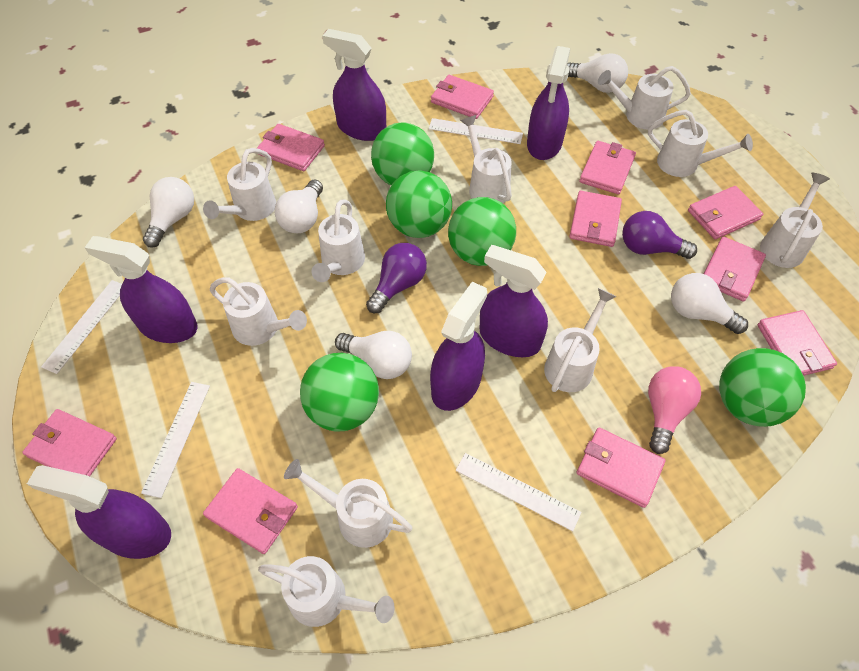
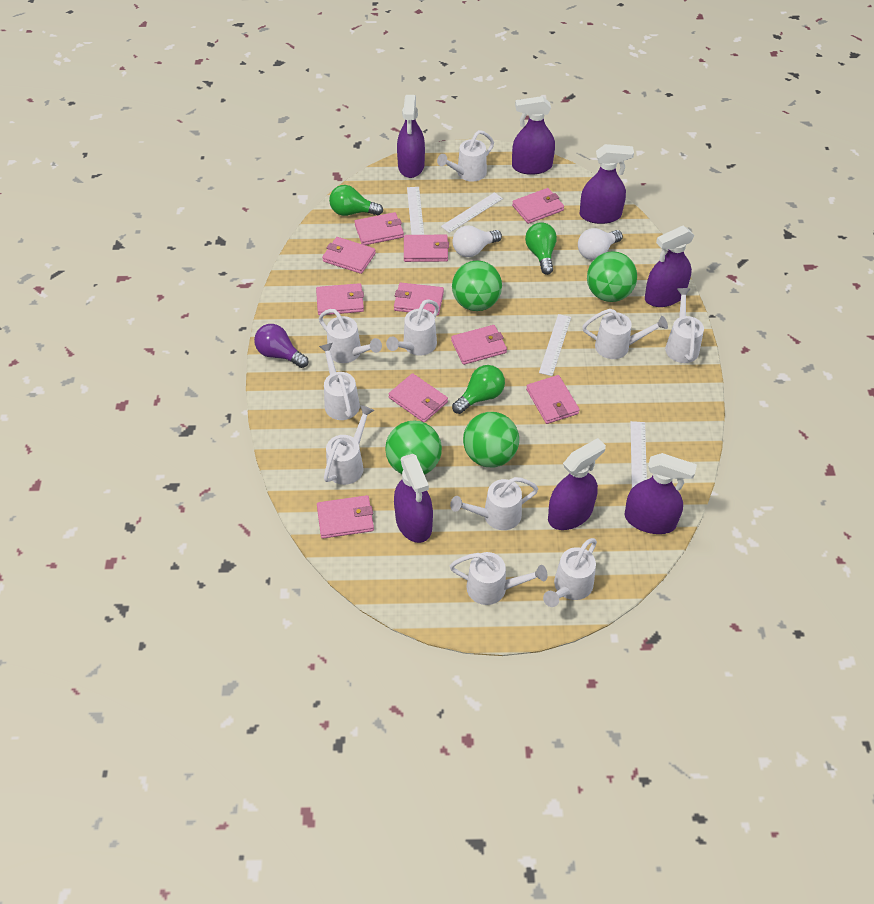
green ball: [300,353,379,432] [371,122,434,185] [386,170,452,238] [448,197,516,266] [719,348,806,427] = 5 -> [385,420,442,475] [452,261,502,311] [463,412,519,468] [587,251,637,302] = 4
green light bulb: none = 0 -> [329,185,383,216] [452,365,505,414] [525,222,557,275] = 3
pink light bulb: [648,366,701,454] = 1 -> none = 0
purple light bulb: [366,243,427,313] [622,211,697,259] = 2 -> [254,324,308,368] = 1
purple spray bottle: [27,465,171,559] [84,236,197,343] [322,29,386,141] [430,282,487,411] [480,245,548,357] [527,46,570,160] = 6 -> [394,454,433,543] [397,95,425,178] [512,96,555,175] [548,438,606,530] [580,144,634,224] [625,453,697,534] [645,226,695,307] = 7
white light bulb: [143,177,194,248] [274,180,323,233] [335,331,412,379] [567,53,628,93] [671,273,748,334] = 5 -> [453,225,502,257] [578,228,623,260] = 2

